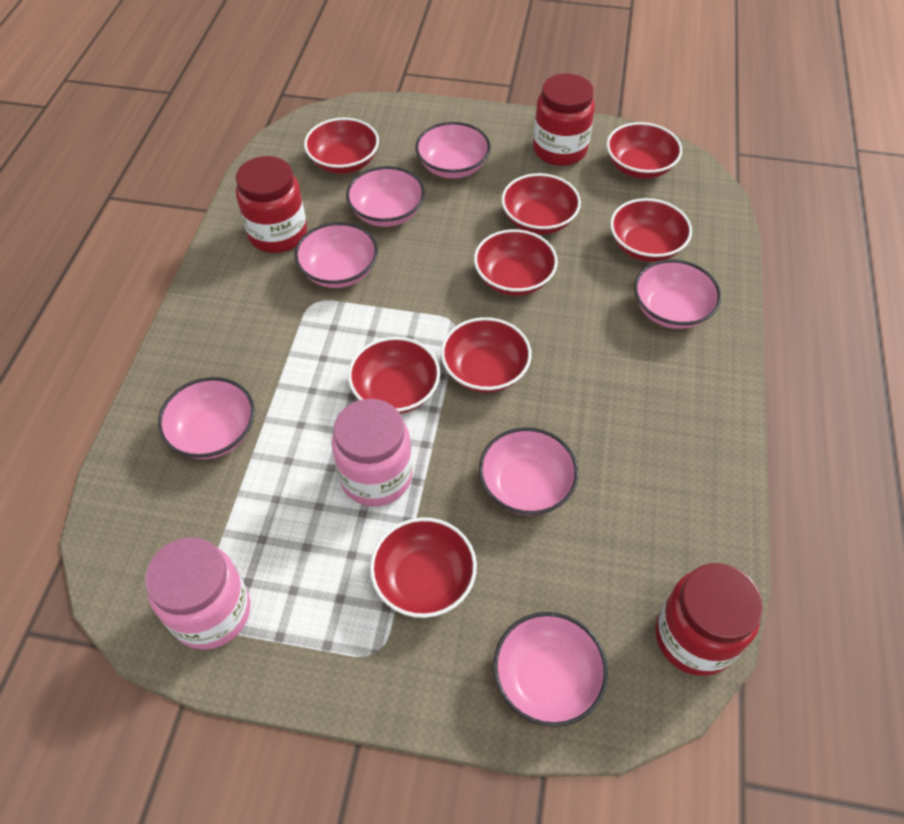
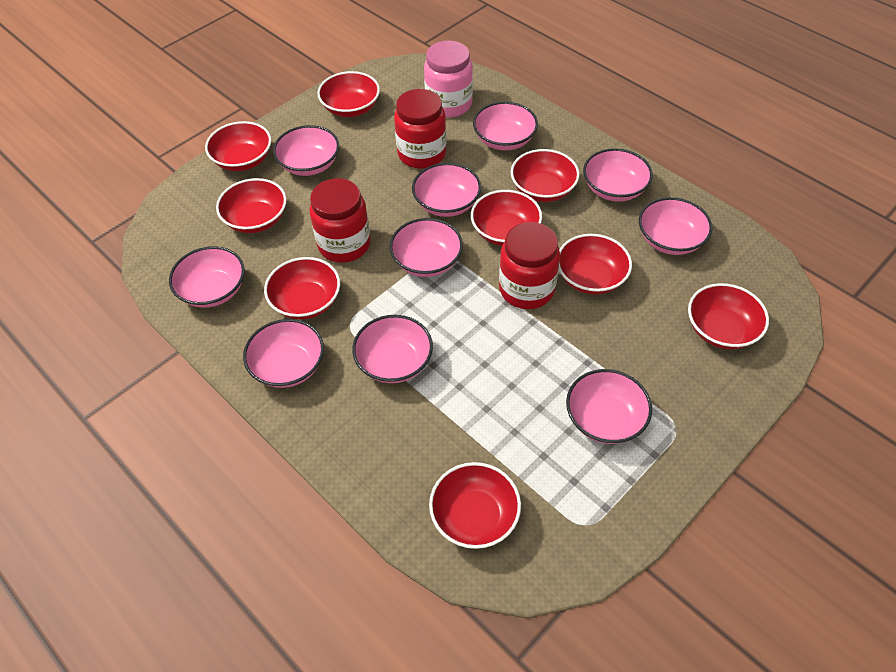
pink bowl: [158,377,254,459] [294,222,378,288] [346,166,425,227] [415,122,491,178] [479,427,579,515] [493,612,608,727] [634,259,721,329] = 7 -> [169,246,245,308] [243,319,324,388] [273,125,339,176] [352,315,433,383] [389,218,463,277] [412,163,481,217] [473,102,538,150] [566,369,652,444] [583,148,653,202] [639,197,713,255] = 10
pink jar: [145,537,250,650] [332,399,413,507] = 2 -> [424,40,473,118] = 1
red bowl: [304,118,379,174] [348,337,440,414] [370,517,477,618] [441,317,532,393] [474,229,558,296] [501,173,581,235] [607,122,682,179] [610,198,692,262] = 8 -> [205,121,271,171] [216,178,287,233] [264,257,340,320] [317,71,380,117] [429,462,521,549] [471,190,542,246] [511,149,580,202] [559,234,632,295] [688,283,769,349] = 9

